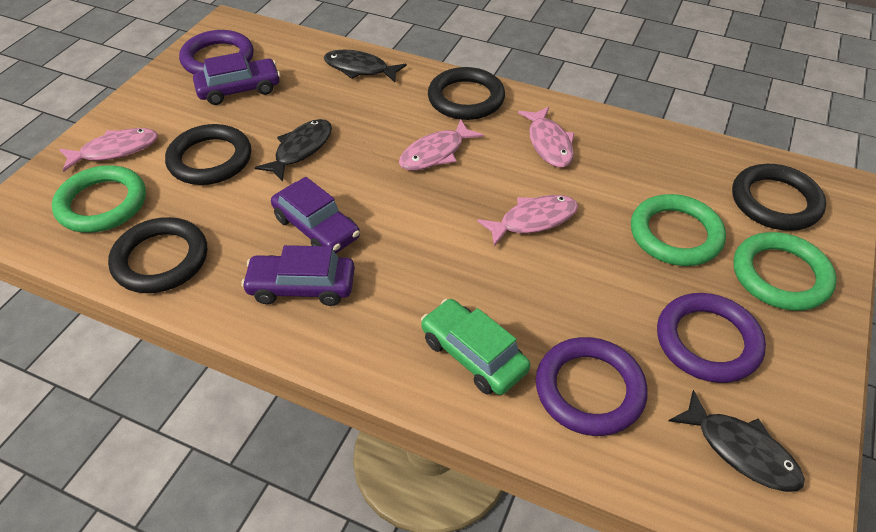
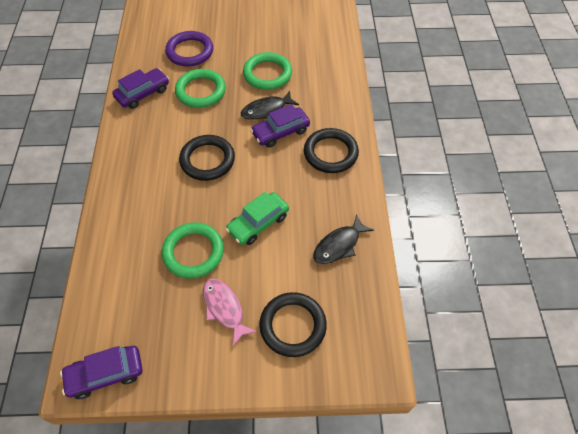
black fish: [255,119,332,182] [324,50,407,82] [669,390,805,492] = 3 -> [241,90,299,120] [313,214,374,264] = 2
black ring: [108,217,207,293] [165,124,251,185] [428,67,505,120] [732,164,826,231] = 4 -> [179,135,235,181] [259,292,327,357] [304,128,359,173] = 3
pink fish: [59,128,158,172] [399,119,483,170] [477,195,578,247] [518,107,575,167] = 4 -> [203,278,257,346] = 1
purple ring: [179,30,254,74] [536,337,648,436] [657,293,766,383] = 3 -> [165,31,213,66] = 1

